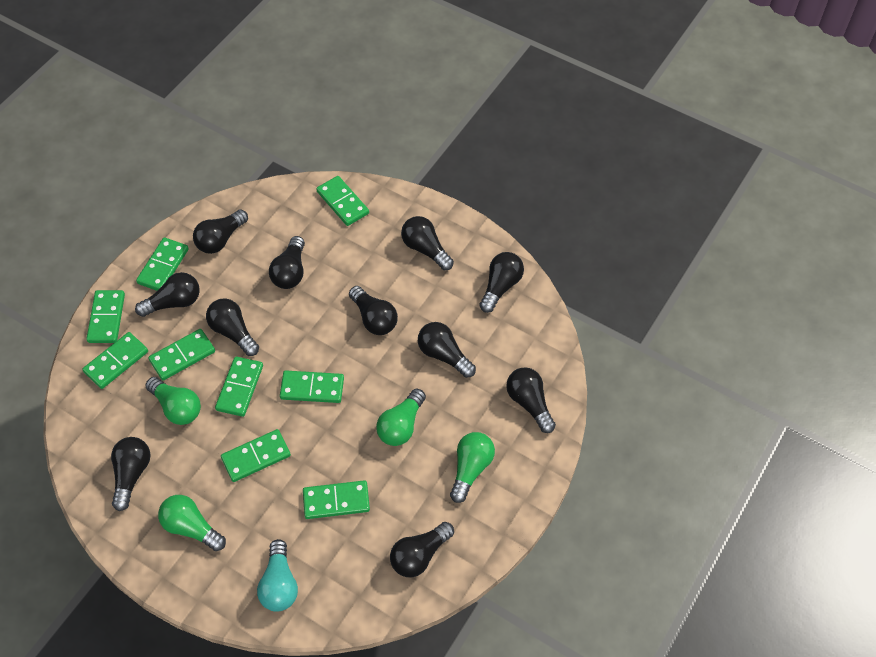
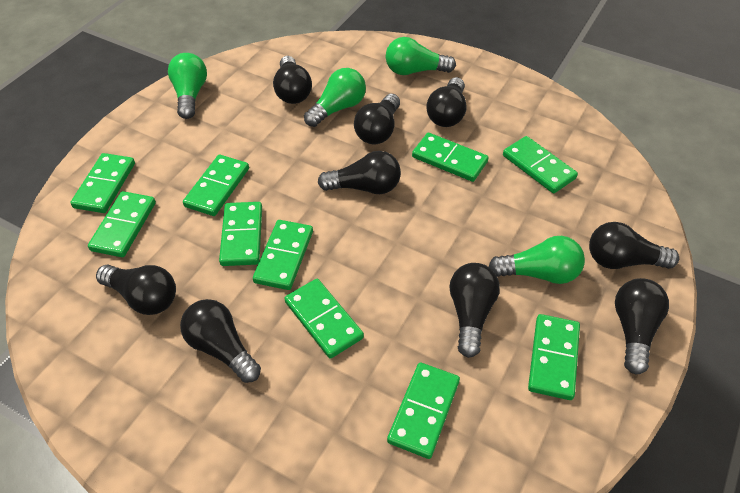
black light bulb: [111,437,151,511] [135,272,200,317] [193,209,248,254] [206,298,259,356] [269,236,305,289] [349,286,398,335] [390,522,454,577] [401,216,454,270] [418,322,476,378] [479,252,524,313] [506,367,556,433] = 11 -> [96,264,176,315] [180,299,261,383] [273,56,312,104] [318,151,401,194] [354,94,400,144] [426,77,467,127] [449,263,500,358] [589,222,679,269] [615,278,669,374] = 9
green domino: [82,332,148,389] [86,290,125,343] [136,238,189,291] [148,329,215,380] [215,356,263,417] [221,429,291,482] [280,370,344,403] [303,480,370,519] [316,176,369,226] = 9 -> [70,153,135,213] [88,191,156,257] [183,155,249,216] [219,202,262,266] [253,220,313,290] [285,279,364,359] [387,362,460,459] [412,133,489,182] [503,136,578,193] [528,314,580,400] = 10
turquoise light bulb: [257,539,298,612] = 1 -> none = 0

